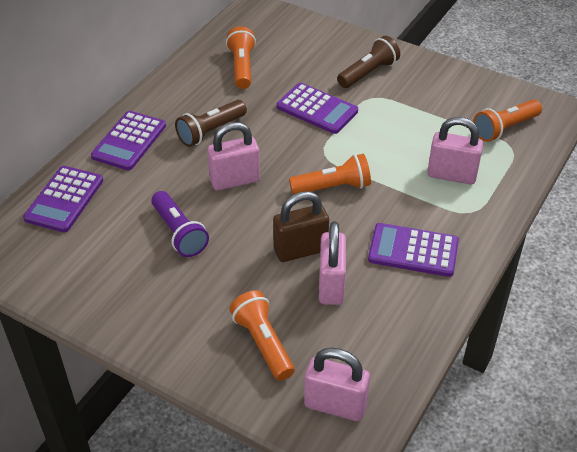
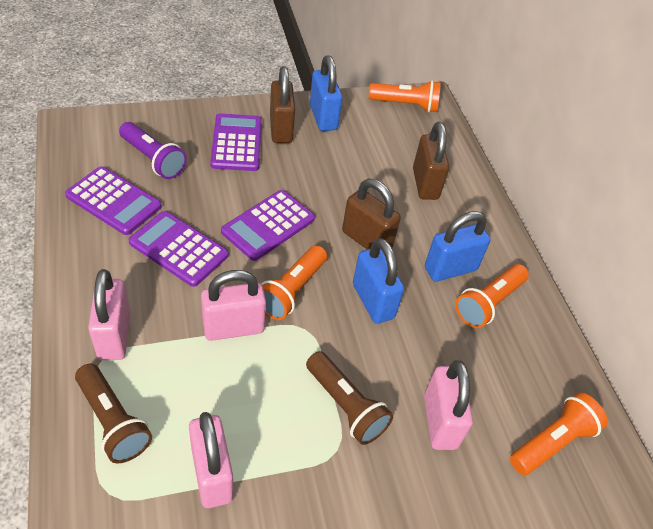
blue padlock: none = 0 -> [310,55,343,131] [353,238,404,324] [425,211,491,282] = 3
brown padlock: [273,191,329,262] = 1 -> [270,66,295,143] [342,179,401,249] [413,122,449,200] = 3

